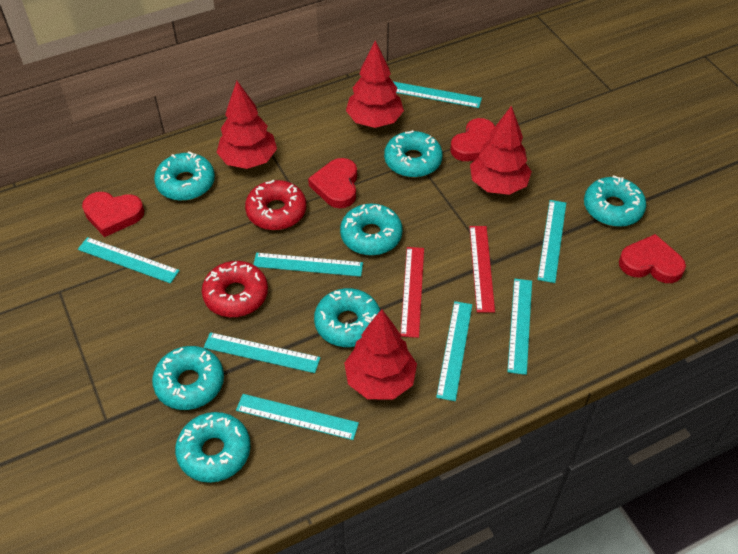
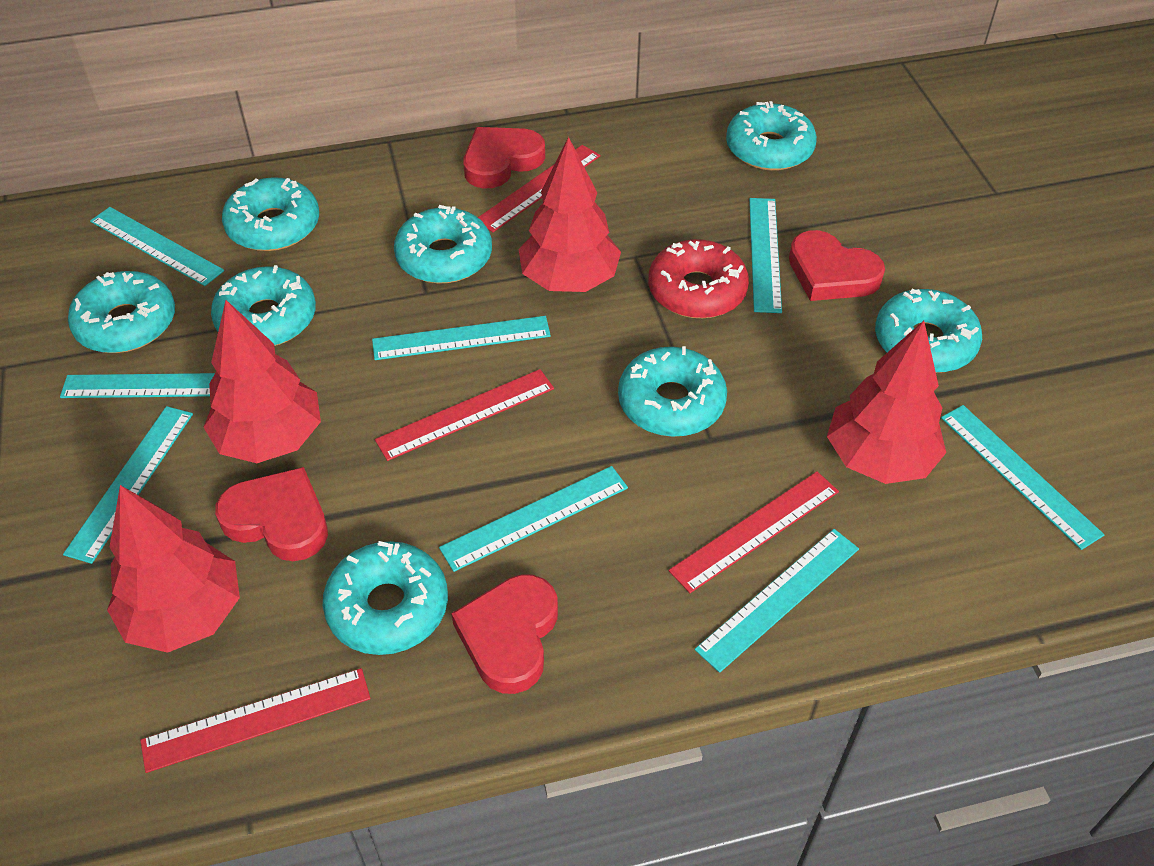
red donut: [202,261,268,317] [245,180,306,230] = 2 -> [648,239,749,318] = 1
red ruler: [400,247,424,338] [469,226,495,313] = 2 -> [140,668,371,773] [375,369,554,461] [478,145,600,232] [669,471,839,593] = 4
turquoise donut: [152,346,224,410] [154,151,215,201] [175,412,251,483] [314,288,380,347] [340,204,403,255] [384,130,443,178] [584,175,646,227] = 7 -> [68,271,175,353] [211,265,316,346] [222,177,319,251] [323,541,448,655] [394,205,492,283] [618,346,727,437] [726,101,817,171] [875,289,982,373] = 8

